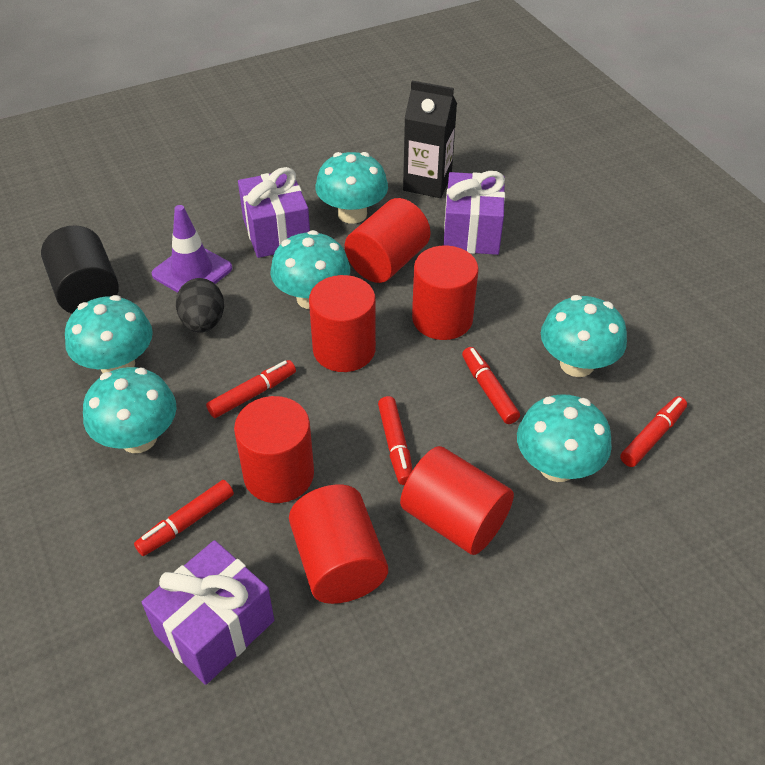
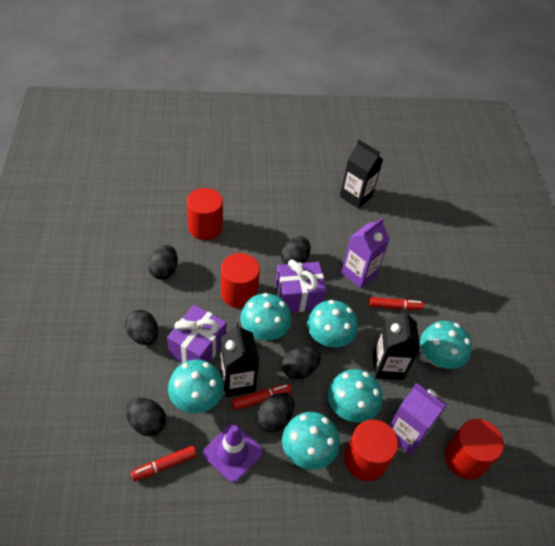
black carton: [403,81,457,198] = 1 -> [220,323,259,397] [340,140,383,209] [373,309,420,380] = 3
black cylinder: [41,225,119,314] = 1 -> none = 0
black egg: [176,278,224,332] = 1 -> [125,310,158,345] [126,398,166,436] [148,245,178,280] [257,393,295,432] [281,236,311,264] [282,346,321,379] = 6
purple carton: none = 0 -> [341,218,390,288] [390,383,447,455] = 2
purple gift: [142,540,274,685] [238,167,310,258] [443,171,505,255] = 3 -> [167,305,226,363] [275,259,327,312] = 2
red cylinder: [234,396,314,503] [289,485,388,604] [309,275,376,372] [345,198,431,283] [400,446,514,555] [412,245,479,340] = 6 -> [187,188,223,240] [221,253,260,308] [345,420,398,481] [445,419,504,480] = 4
red marker: [134,480,234,556] [206,360,296,418] [378,396,413,485] [462,347,520,424] [620,396,687,467] = 5 -> [131,445,197,481] [232,383,292,410] [369,297,424,310] = 3

